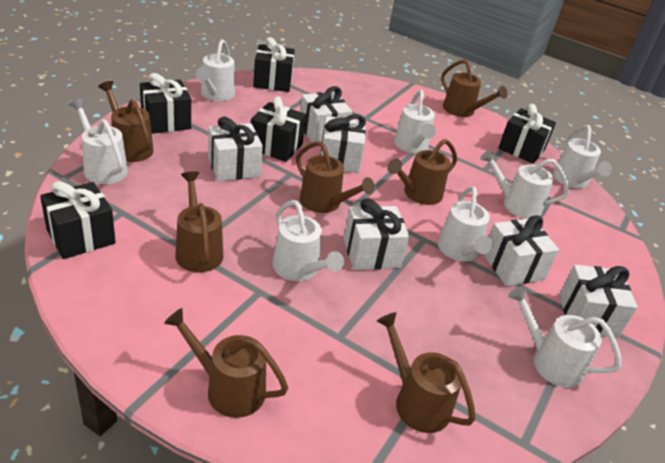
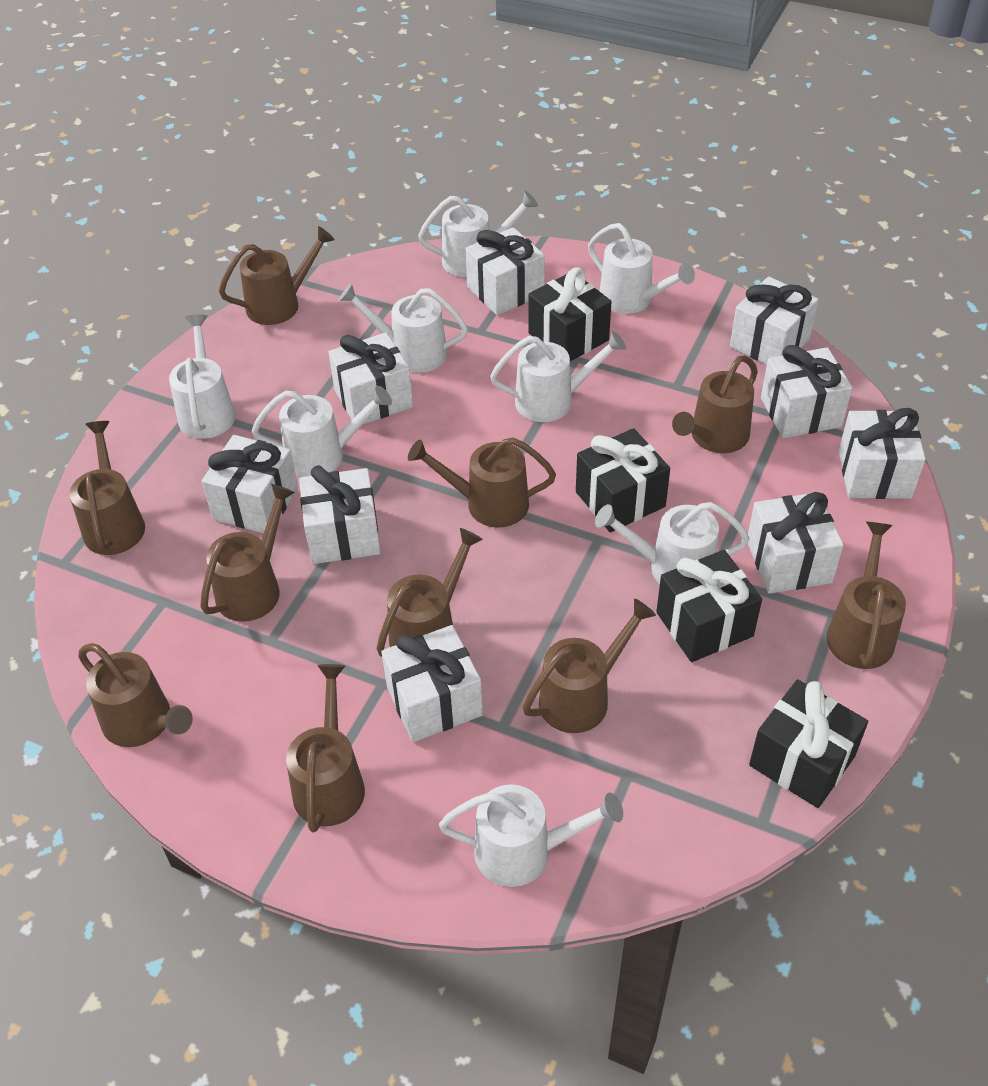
black gift: [40,181,116,259] [140,73,191,134] [251,96,306,162] [253,37,295,92] [498,104,556,164] = 5 -> [528,267,612,361] [576,428,670,532] [656,550,762,662] [749,680,868,808] = 4
brown watering can: [98,81,154,162] [164,308,288,418] [175,171,223,272] [296,141,375,213] [377,312,475,433] [387,139,457,205] [441,60,508,117] = 7 -> [69,421,145,555] [78,643,193,747] [200,484,295,622] [219,226,335,325] [286,664,365,832] [376,528,483,657] [408,437,556,528] [523,599,656,733] [672,355,758,453] [826,522,906,669] = 10
white gift: [208,116,263,181] [300,86,352,143] [320,114,366,173] [344,198,410,270] [483,215,559,286] [559,265,638,337] = 6 -> [202,435,298,533] [299,465,381,564] [328,332,413,425] [381,625,483,742] [465,227,545,316] [730,277,819,365] [748,492,844,594] [761,345,852,438] [839,408,926,499] = 9

